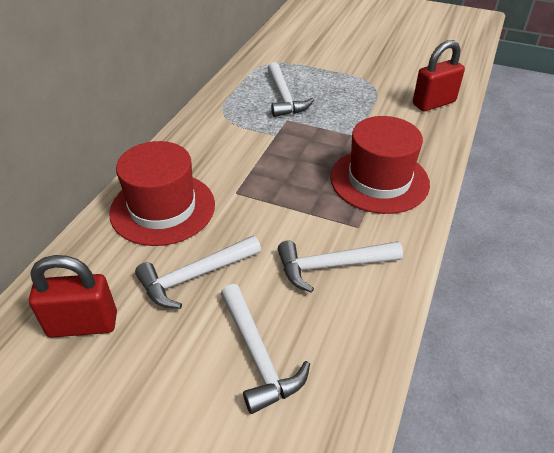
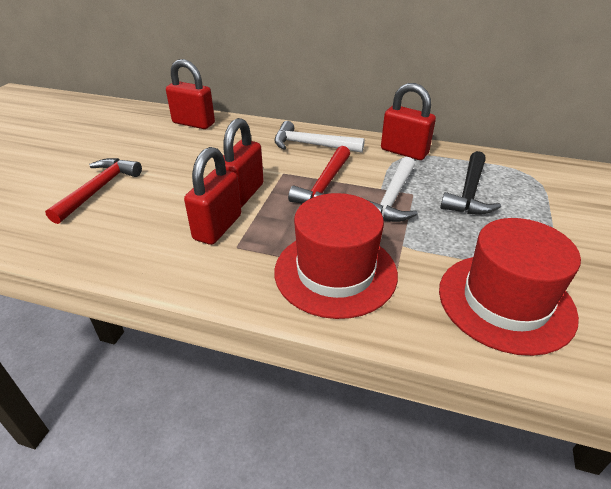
black hammer: none = 0 -> [440,151,501,215] = 1
red hammer: none = 0 -> [45,158,142,224] [288,146,350,204] = 2
red padlock: [29,255,117,338] [413,40,465,111] = 2 -> [166,59,215,129] [184,147,241,245] [223,118,264,207] [381,83,436,160] = 4
white hammer: [135,236,261,309] [221,284,310,414] [267,62,314,117] [278,241,403,293] = 4 -> [274,121,365,153] [368,157,418,222] = 2

